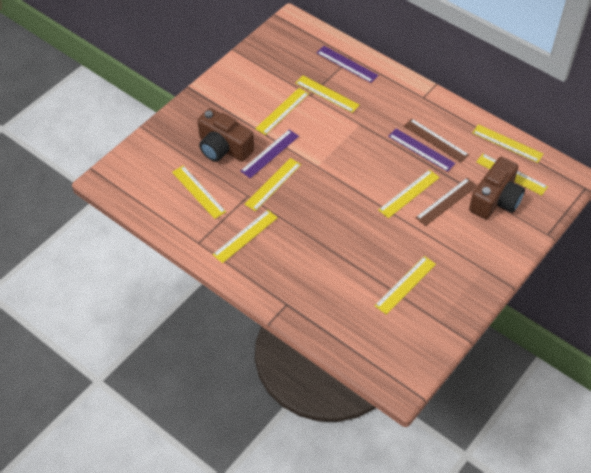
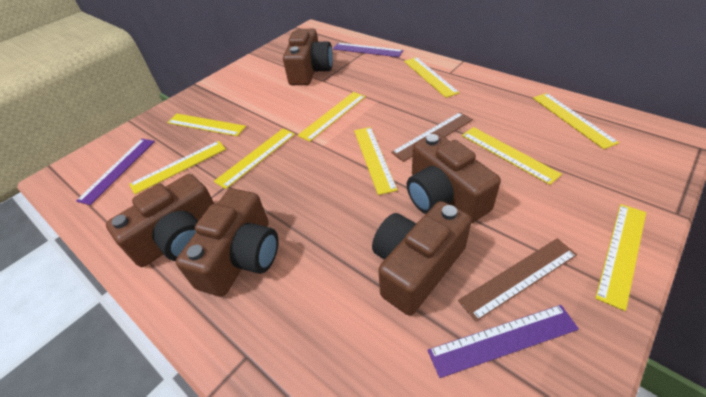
brown camera: [197,108,254,162] [469,157,525,219] = 2 -> [106,174,214,267] [176,188,279,297] [283,28,333,85] [372,201,472,316] [407,133,501,223] = 5

